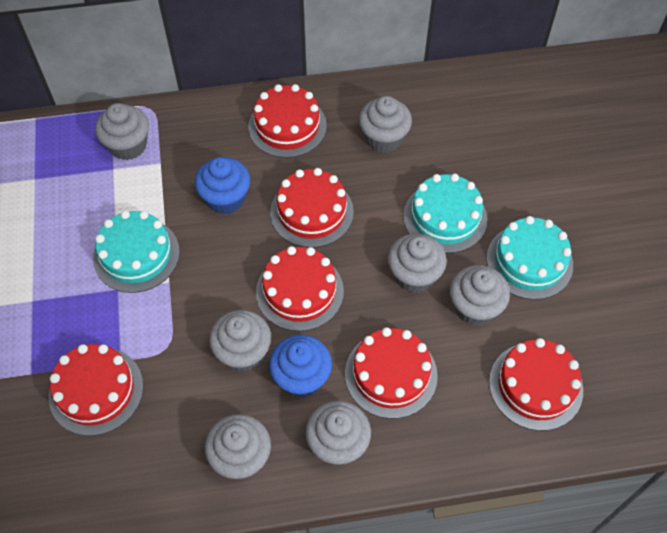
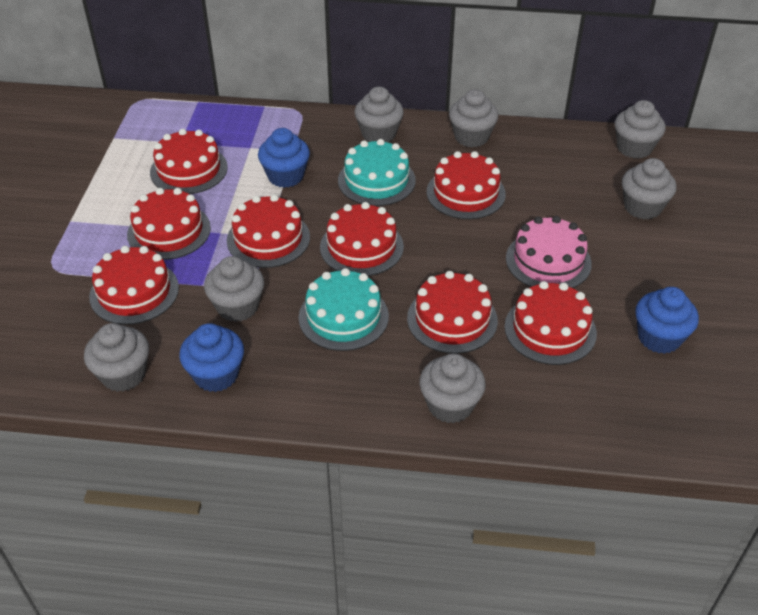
blue cupcake: [195,157,250,214] [269,335,332,397] = 2 -> [179,323,244,392] [258,128,310,188] [635,287,699,354] = 3
pink cake: none = 0 -> [506,216,592,288] = 1
red cake: [49,344,143,436] [248,84,327,158] [256,246,344,331] [270,168,354,248] [345,327,438,419] [489,338,583,431] = 6 -> [89,246,179,325] [127,188,211,260] [150,129,228,194] [227,194,310,268] [320,202,404,276] [407,271,498,354] [427,151,506,219] [504,281,597,365] = 8
turquoise cake: [93,211,180,293] [404,173,487,253] [487,216,573,300] = 3 -> [298,268,389,351] [338,139,416,206] = 2

